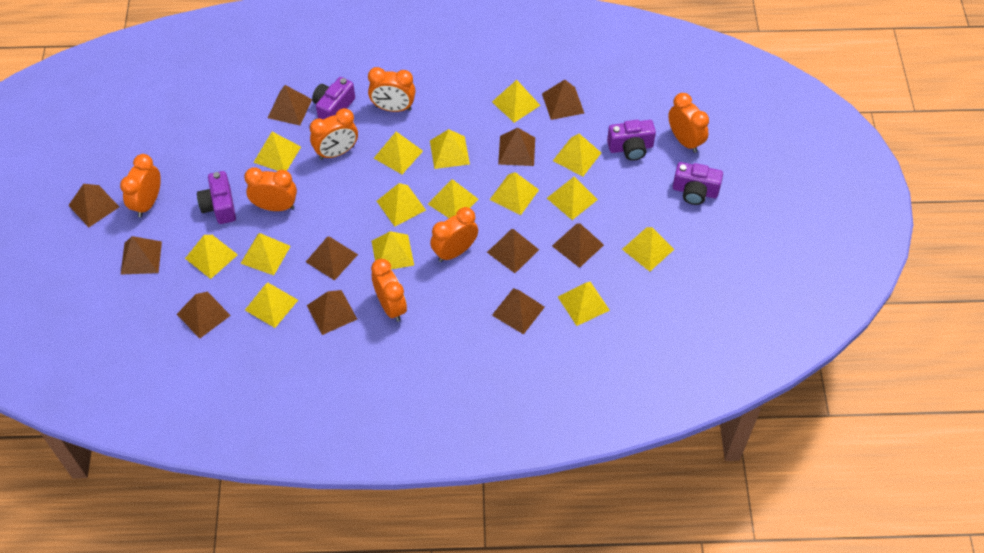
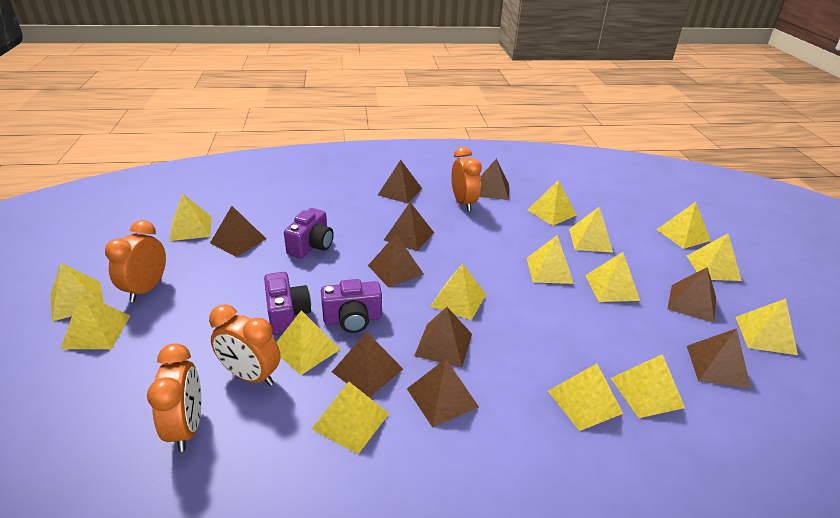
brown pyramid: [68,184,119,227] [121,236,162,275] [177,292,231,339] [268,85,312,125] [306,236,358,281] [307,290,357,335] [487,229,539,273] [492,288,545,334] [498,128,535,166] [542,80,584,120] [552,224,604,268] = 11 -> [210,206,266,257] [332,331,403,398] [368,234,424,288] [378,160,422,203] [384,202,434,251] [407,359,479,428] [414,307,472,367] [479,159,509,200] [668,267,716,323] [687,328,751,388] = 10
orange clock: [120,154,161,217] [244,167,297,211] [310,108,358,160] [368,67,416,112] [371,259,407,322] [430,207,478,262] [668,93,709,153] = 7 -> [105,220,166,302] [147,343,201,452] [209,304,281,386] [451,147,482,211] = 4
purple camera: [197,171,236,224] [312,77,355,120] [607,120,656,161] [673,162,723,205] = 4 -> [264,272,311,335] [284,208,334,258] [321,279,382,333] = 3

